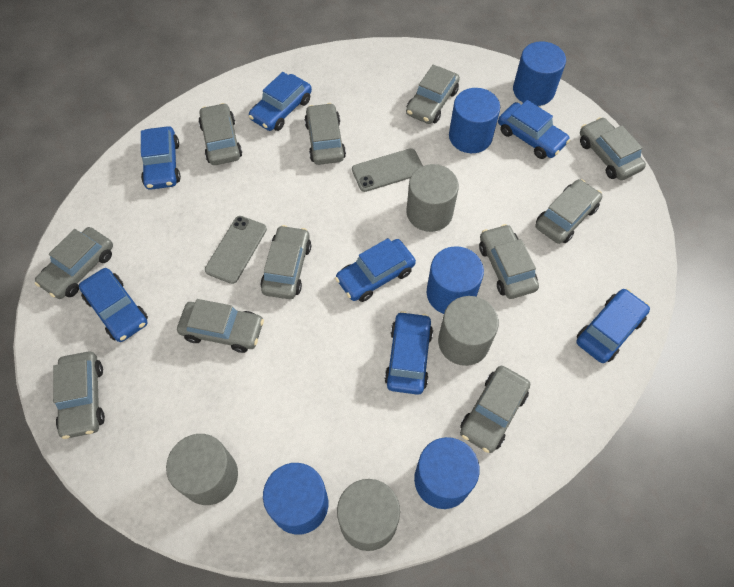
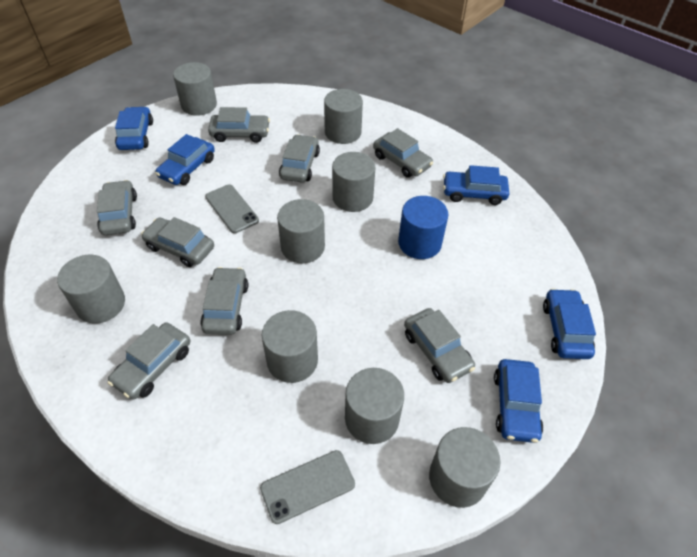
blue car: [79,268,148,342] [141,126,181,190] [249,72,312,131] [335,238,416,302] [384,311,433,395] [498,100,570,159] [576,289,650,363] = 7 -> [115,106,153,150] [156,134,215,185] [443,165,509,205] [494,359,543,443] [543,288,596,359] = 5
blue cylinder: [263,463,328,535] [414,437,480,509] [427,246,484,314] [449,88,500,153] [513,41,566,106] = 5 -> [398,196,448,259] = 1
grey car: [35,227,113,299] [53,352,105,439] [177,299,264,353] [198,103,242,165] [260,225,311,299] [304,103,346,165] [406,65,460,124] [460,366,530,453] [479,224,539,299] [535,179,602,244] [580,117,646,180] = 11 -> [97,180,137,235] [108,322,190,400] [141,217,214,267] [200,267,248,335] [208,107,270,143] [279,134,320,183] [373,128,433,178] [404,308,475,383] = 8
grey cylinder: [166,434,238,505] [337,479,400,551] [406,164,459,232] [438,296,499,366] = 4 -> [57,255,125,324] [173,62,217,116] [262,310,318,383] [277,199,325,263] [324,89,363,144] [332,152,376,212] [345,368,404,444] [429,427,501,508] = 8

